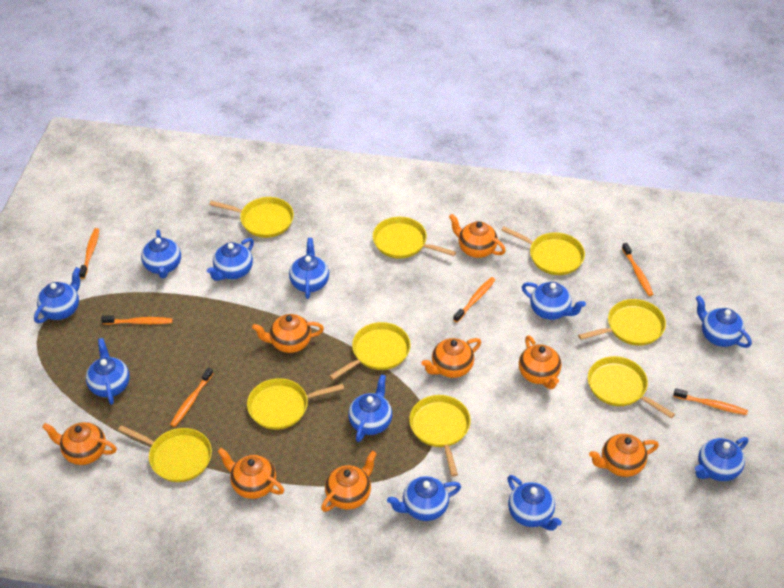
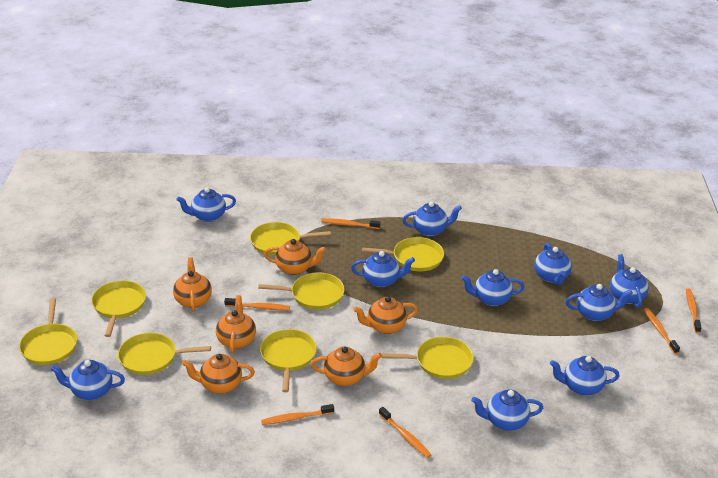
blue teapot: [34,267,81,323] [86,338,130,405] [141,230,181,278] [207,238,254,281] [289,238,329,299] [348,374,392,442] [387,476,461,521] [507,475,562,531] [522,282,586,320] [695,437,748,481] [696,295,752,348] = 11 -> [50,360,125,400] [176,187,236,222] [351,251,415,288] [402,202,462,236] [461,269,525,306] [471,389,543,431] [534,243,572,285] [550,356,620,396] [565,284,633,321] [610,254,649,308] = 10
orange teapot: [42,422,117,465] [217,448,284,499] [252,314,324,353] [321,451,377,512] [422,338,481,378] [449,214,506,258] [519,335,562,389] [589,434,659,477] = 8 -> [173,257,212,312] [182,354,255,394] [216,295,256,353] [264,239,326,275] [311,347,382,386] [354,296,418,334] = 6
yellow pan: [118,425,212,482] [209,197,294,238] [247,378,344,430] [329,322,411,380] [373,217,456,258] [409,395,471,477] [501,226,585,275] [578,299,666,346] [588,356,675,419] = 9 -> [19,298,77,365] [91,280,146,337] [118,333,211,375] [250,222,331,255] [258,272,345,310] [260,329,317,392] [362,237,444,272] [381,337,474,379] = 8

